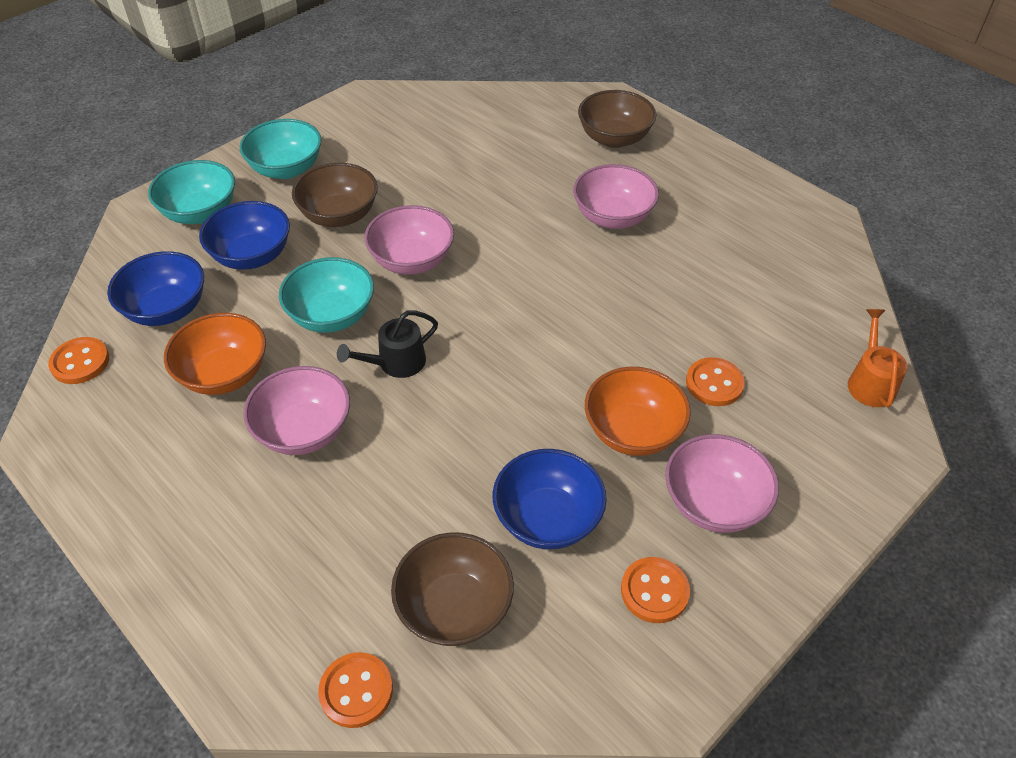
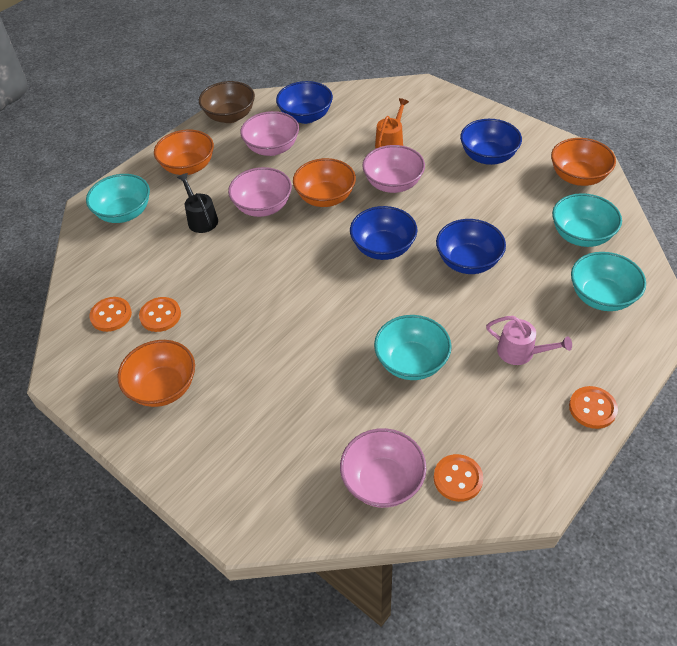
blue bowl: [107,251,204,326] [199,201,290,270] [493,449,607,549] = 3 -> [276,81,333,124] [350,206,418,260] [436,219,506,274] [460,119,522,165] = 4
brown bowl: [292,163,378,227] [391,532,514,646] [578,90,656,148] = 3 -> [199,81,255,123] = 1
orange bowl: [164,313,266,395] [585,367,691,456] = 2 -> [117,340,195,407] [154,130,214,175] [293,158,356,207] [551,138,616,186] = 4
pink watering can: none = 0 -> [486,316,572,365] = 1
turquoise bowl: [148,160,235,224] [239,119,322,179] [279,257,374,333] = 3 -> [86,174,150,223] [374,315,452,380] [552,193,622,247] [571,252,646,311] = 4

